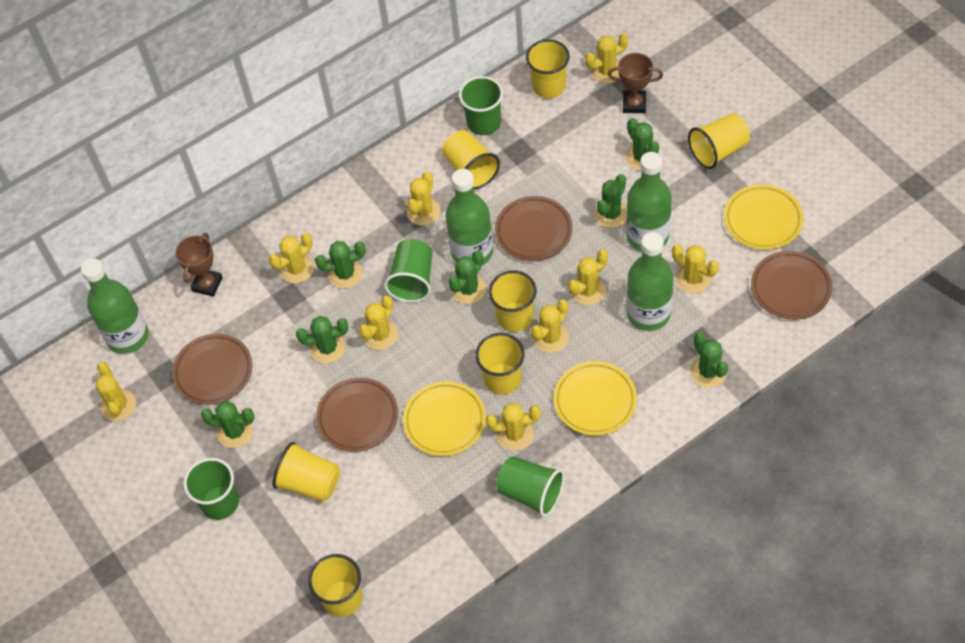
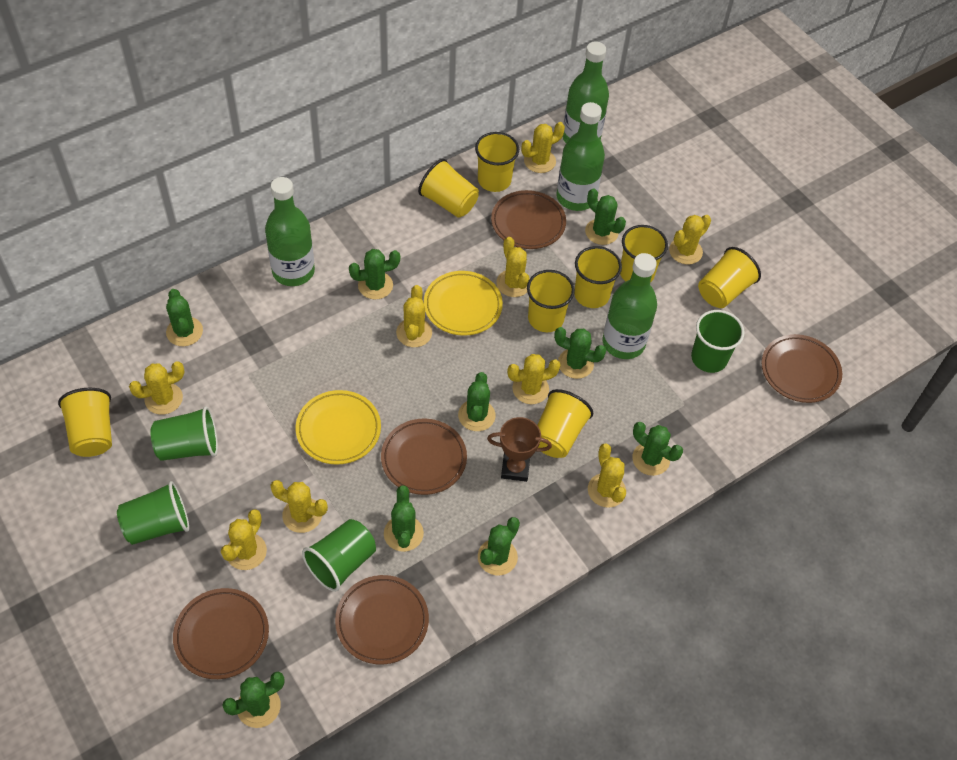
brown plate: [172,334,252,405] [316,377,398,452] [495,196,572,261] [751,251,832,320] = 4 -> [173,588,269,679] [335,575,429,665] [381,418,467,495] [491,190,566,249] [761,334,842,403] = 5
brown trophy: [175,233,223,297] [608,53,663,113] = 2 -> [487,417,552,482] = 1
green cactus: [201,401,255,448] [296,316,348,364] [315,241,366,289] [449,250,486,304] [594,174,627,228] [625,118,659,171] [690,332,728,388] = 7 -> [166,289,203,346] [222,672,285,728] [349,249,400,299] [384,485,424,552] [458,372,496,431] [478,517,520,575] [554,327,606,379] [585,188,626,245] [632,422,683,476] = 9
yellow cup: [273,442,340,502] [308,554,362,617] [442,130,500,189] [475,333,524,395] [489,270,537,332] [526,39,570,98] [688,113,750,169] = 7 -> [58,388,112,457] [418,159,479,218] [475,132,519,192] [527,270,575,332] [537,389,593,458] [574,246,622,308] [620,225,668,283] [698,247,761,308] = 8
yellow plate: [403,381,486,456] [554,361,637,436] [724,184,803,250] = 3 -> [296,390,381,465] [424,271,503,336] = 2

